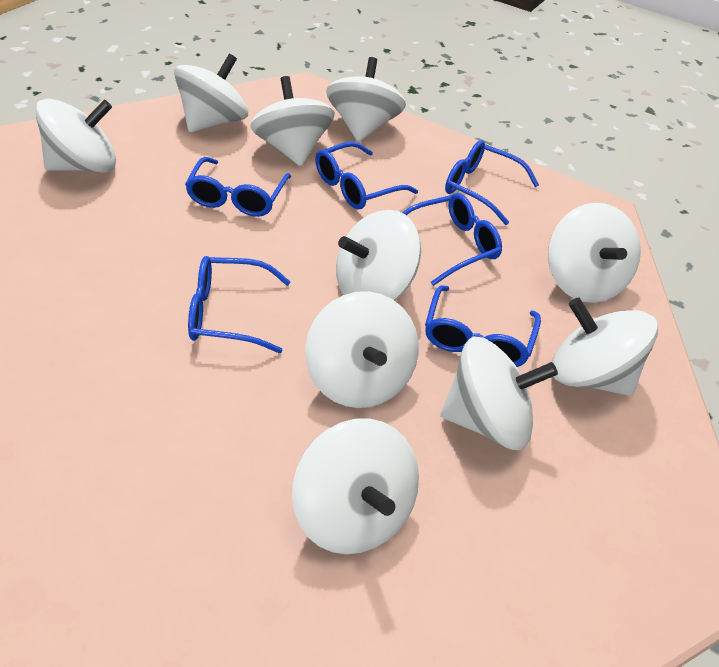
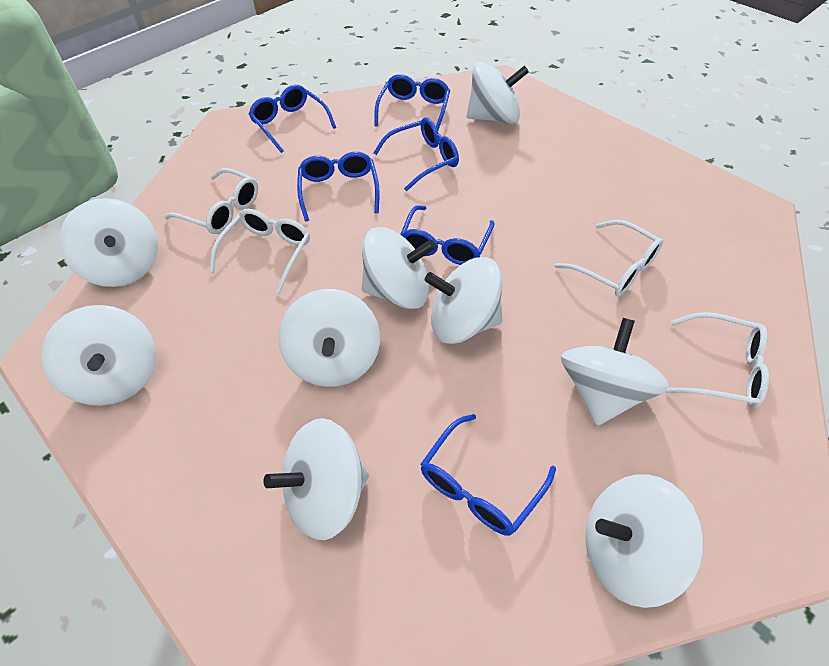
white glasses: none = 0 -> [165,168,258,234] [210,209,310,294] [555,220,663,296] [665,312,769,408] = 4
white spinning top: [35,99,116,173] [174,54,248,132] [251,76,335,166] [292,418,419,554] [305,291,419,408] [326,57,406,142] [336,210,421,301] [441,337,558,450] [548,203,641,303] [552,298,658,396] = 10 -> [41,305,156,406] [59,198,158,287] [263,418,369,540] [278,289,380,387] [362,227,436,309] [425,257,503,344] [467,62,529,124] [561,318,669,426] [585,474,703,608] = 9

